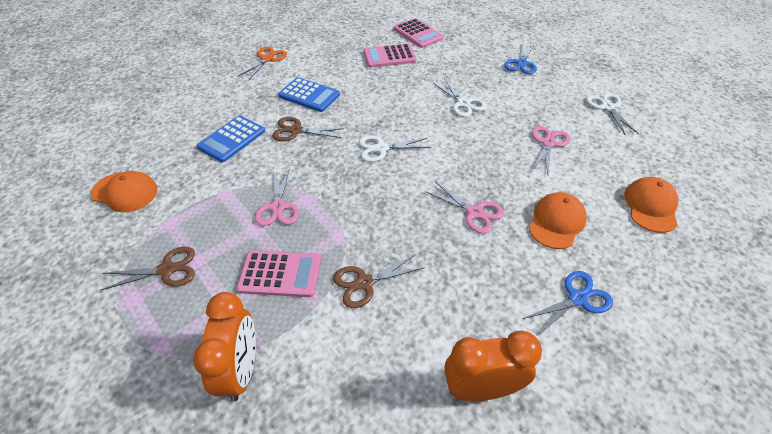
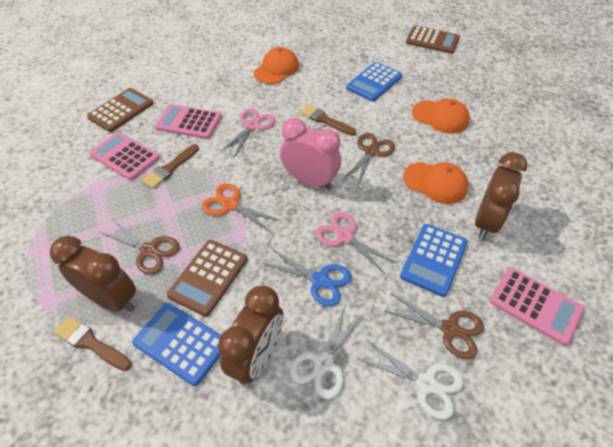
blue calculator: [197,115,265,162] [278,77,340,112] = 2 -> [132,303,221,386] [346,62,402,101] [400,224,468,297] = 3
blue scissors: [504,42,537,74] [523,271,613,336] = 2 -> [262,248,352,306] = 1
brown brush: none = 0 -> [54,316,132,371] [142,144,199,189] [300,105,356,136] = 3
brown calculator: none = 0 -> [87,88,154,132] [167,240,247,317] [406,26,460,54] = 3
brown clock: none = 0 -> [50,236,136,312] [218,286,283,385] [475,152,528,239] = 3
orange clock: [193,292,256,402] [444,331,542,401] = 2 -> none = 0
pink clock: none = 0 -> [280,118,341,190] = 1
pink scissors: [255,168,299,226] [425,181,504,234] [532,126,570,174] = 3 -> [221,109,276,157] [316,212,398,275] = 2
white scissors: [359,135,431,162] [433,78,487,117] [586,93,639,135] = 3 -> [290,304,364,399] [358,340,464,420] = 2

